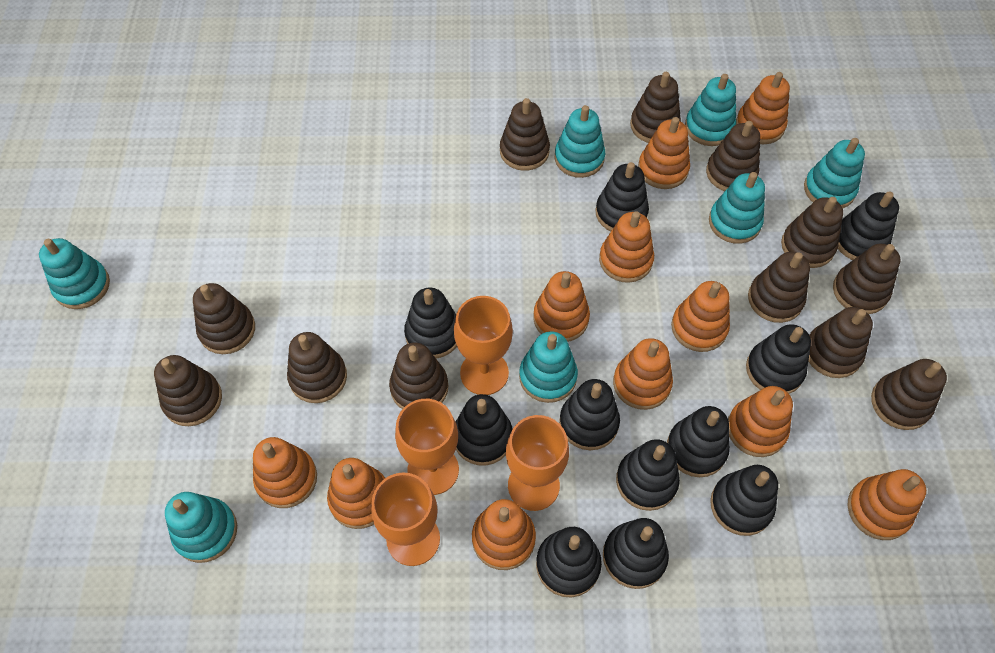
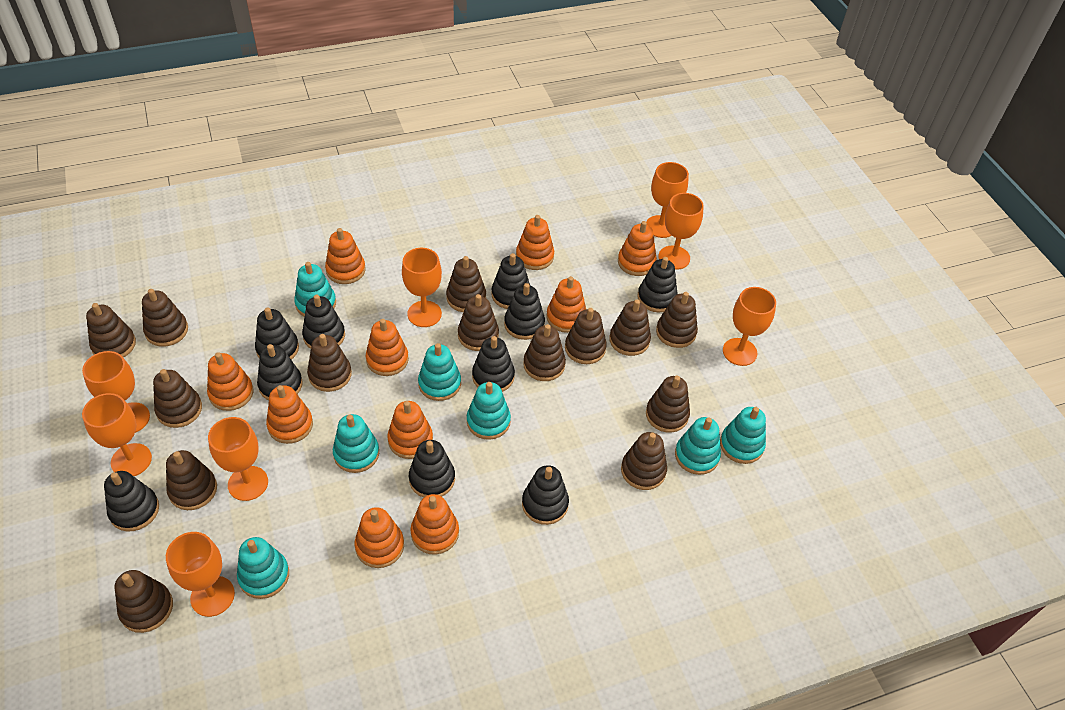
black stacking toy: [404,288,457,358] [456,394,513,466] [536,527,602,597] [559,379,620,450] [596,162,649,231] [603,518,669,589] [616,439,680,511] [667,406,730,477] [710,465,778,536] [746,324,811,394] [838,191,899,260] = 11 -> [104,471,159,532] [255,307,299,360] [257,344,303,400] [302,294,345,349] [409,440,455,498] [472,336,515,392] [491,253,530,309] [504,283,545,340] [522,465,569,525] [637,257,678,312] = 10
brown stacking toy: [154,355,222,426] [193,283,255,354] [287,332,347,403] [389,343,449,409] [500,98,550,171] [630,72,681,143] [706,121,760,191] [748,252,810,323] [781,197,843,268] [808,307,873,378] [833,244,900,314] [871,359,947,430] = 12 -> [86,303,136,358] [115,570,173,633] [142,289,188,347] [153,369,202,428] [166,450,217,510] [307,334,352,392] [446,256,486,312] [458,294,499,351] [523,324,566,381] [565,308,607,364] [609,299,651,356] [621,432,667,490] [646,376,690,433] [656,292,698,348] = 14
orange goblet: [371,473,440,566] [395,399,459,495] [454,296,513,395] [506,415,569,511] = 4 -> [82,351,150,433] [82,393,152,476] [166,532,235,617] [208,417,268,501] [402,248,442,327] [646,162,689,238] [658,193,704,270] [723,287,776,366] = 8
orange stacking toy: [253,437,317,508] [327,458,385,529] [472,499,536,570] [533,271,590,342] [599,211,654,283] [613,338,673,410] [638,117,690,189] [671,281,730,352] [728,386,793,457] [736,72,790,144] [848,469,926,540] = 11 -> [207,352,254,411] [266,385,313,444] [325,228,366,284] [355,507,404,568] [366,319,409,376] [387,401,433,459] [410,494,459,555] [516,215,554,270] [546,276,586,333] [618,221,657,276] = 10

